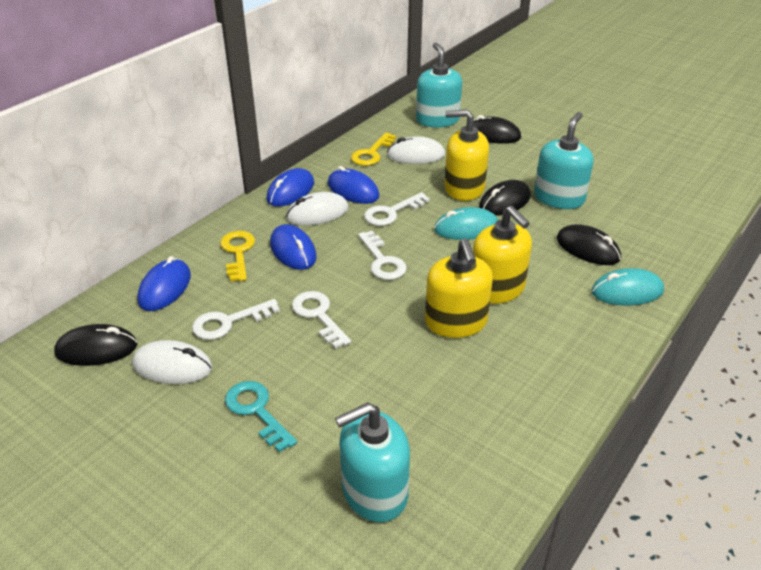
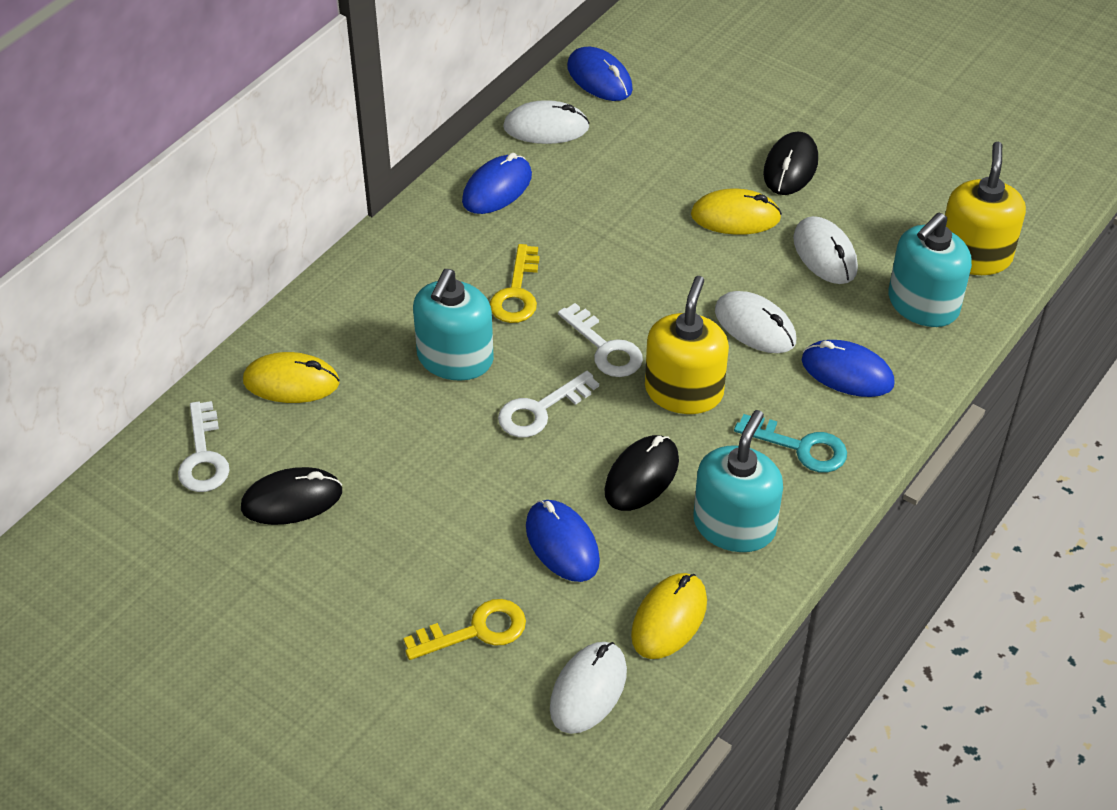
black mouse: [54,324,138,366] [473,115,521,144] [479,180,531,216] [557,224,621,265] = 4 -> [241,467,342,525] [605,435,679,511] [763,131,818,195] = 3
turquoise mouse: [434,207,498,240] [591,268,664,306] = 2 -> none = 0
white key: [192,299,280,340] [292,291,351,349] [358,231,407,280] [364,192,430,226] = 4 -> [178,401,230,492] [498,371,599,437] [558,303,643,377] = 3
white mouse: [132,340,212,384] [286,192,349,225] [387,136,445,164] = 3 -> [503,100,590,144] [550,642,627,734] [715,291,796,353] [793,216,858,284] = 4
yellow mouse: none = 0 -> [243,352,340,403] [631,573,707,659] [691,189,782,235] = 3
yellow soap dispenser: [425,238,493,338] [444,110,489,201] [473,206,532,304] = 3 -> [645,276,729,414] [945,142,1026,275] = 2

